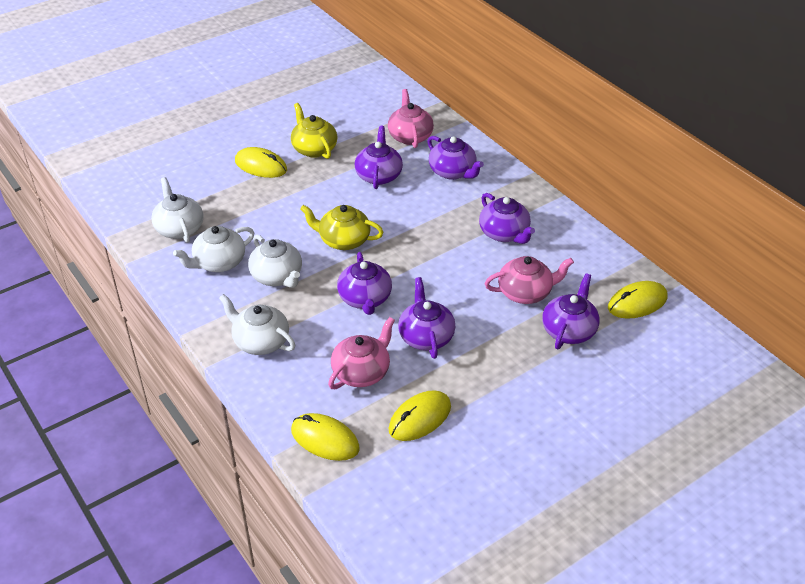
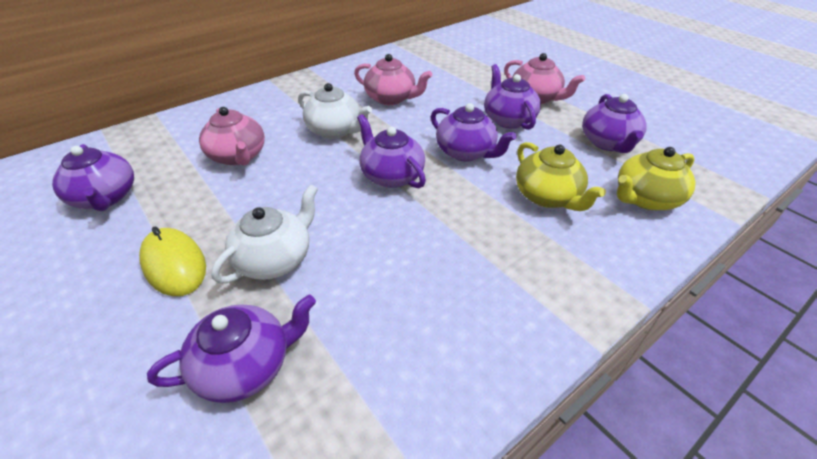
white teapot: [151,177,203,243] [173,226,255,272] [219,294,295,355] [248,235,302,288] = 4 -> [211,184,318,284] [298,83,372,139] = 2
yellow mouse: [235,147,287,178] [291,413,360,461] [389,390,451,441] [608,281,668,319] = 4 -> [139,226,206,296] = 1

